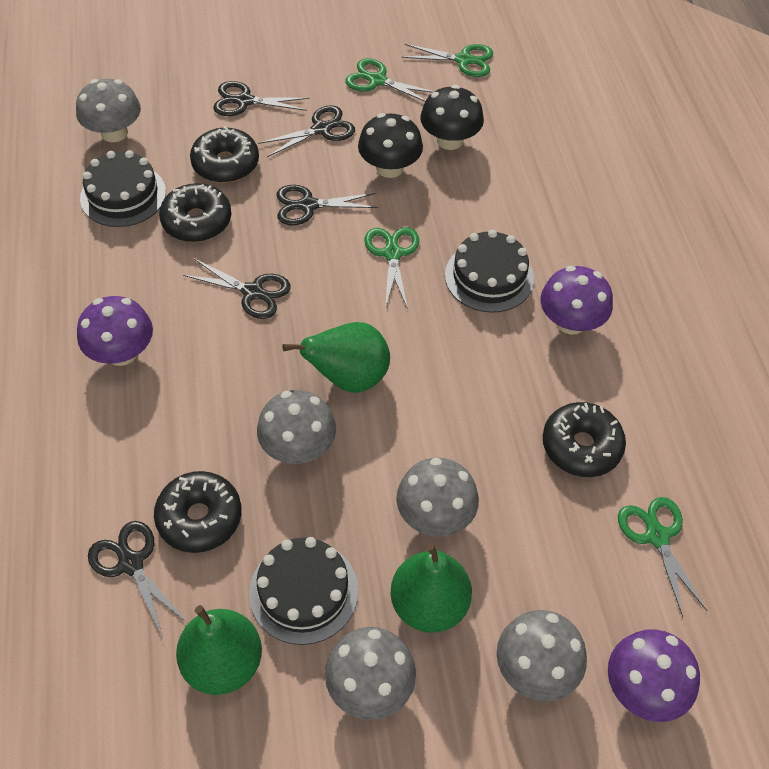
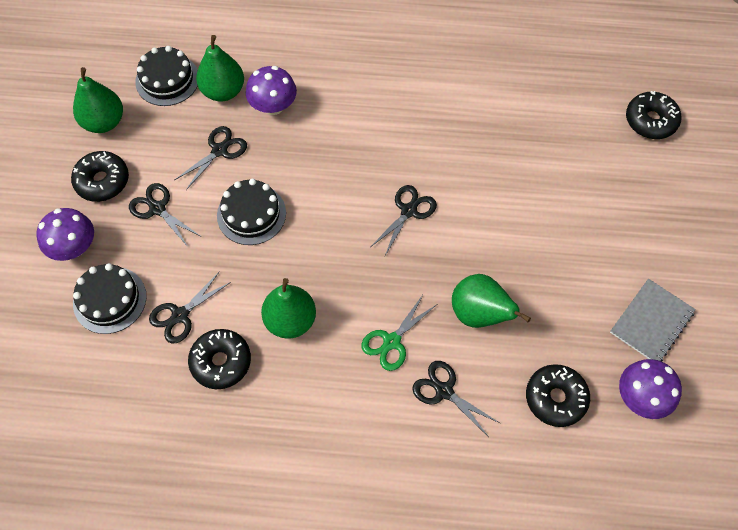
black mushroom: [358,113,423,178] [420,85,484,150] = 2 -> none = 0
green pear: [176,605,262,695] [282,322,390,393] [390,543,472,633] = 3 -> [73,67,123,133] [196,35,244,102] [261,278,316,339] [452,274,531,328] = 4
green scissors: [345,58,435,101] [365,227,419,309] [402,44,493,77] [618,497,707,617] = 4 -> [361,295,436,371] = 1
grey mushroom: [76,79,141,142] [257,390,336,464] [325,627,416,720] [396,458,479,537] [497,610,587,701] = 5 -> none = 0
grey notebook: none = 0 -> [610,279,696,361] = 1

